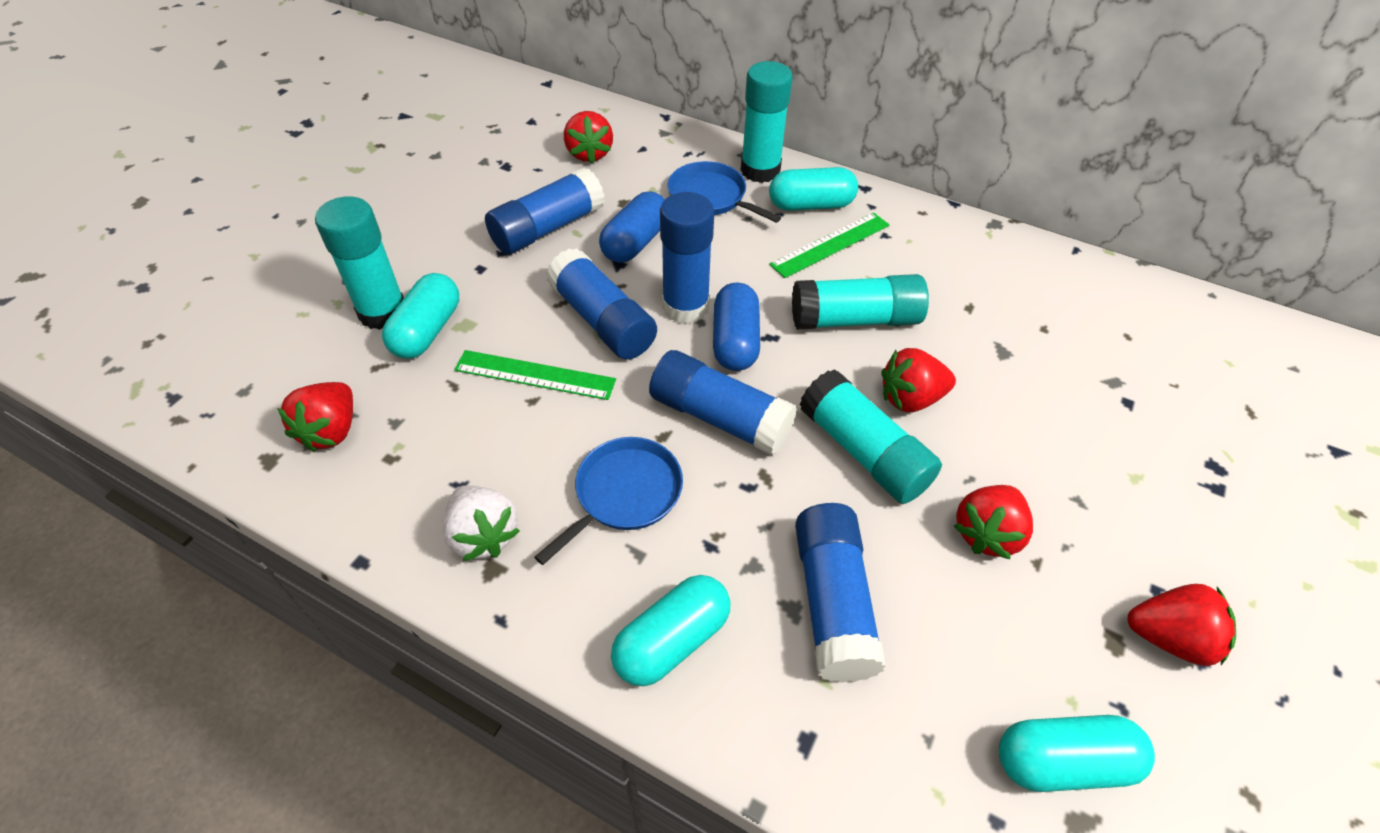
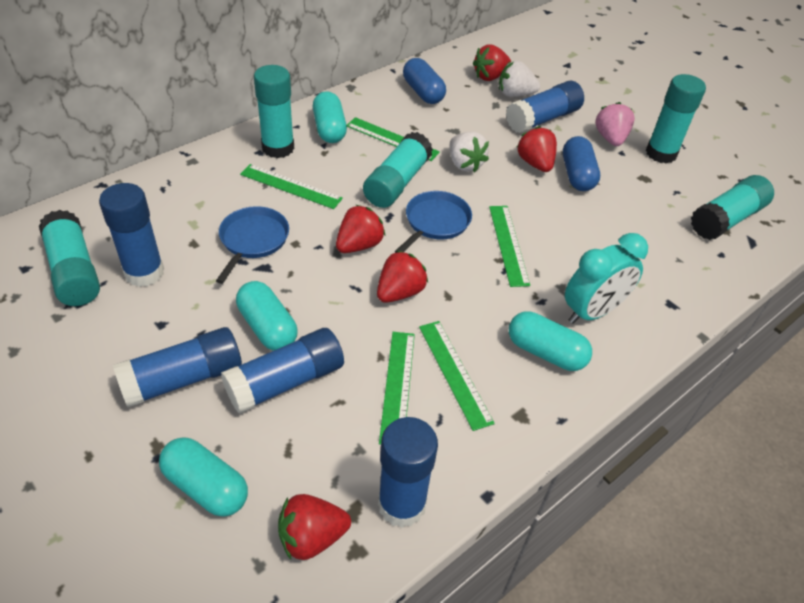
green ruler: [454,350,616,400] [769,213,890,278] = 2 -> [240,164,343,209] [347,117,440,161] [379,332,415,445] [419,321,495,431] [489,206,530,287] = 5
pink strawberry: none = 0 -> [595,102,635,146] = 1
turquoise clock: none = 0 -> [565,233,648,324] = 1
turquoise glue stick: [315,196,404,330] [741,61,793,183] [792,274,929,330] [799,369,942,504] = 4 -> [39,210,100,306] [254,65,294,158] [363,132,433,208] [646,74,706,164] [691,175,774,240] = 5
white strawberry: [443,485,520,561] = 1 -> [449,132,489,172] [499,61,540,97] = 2

